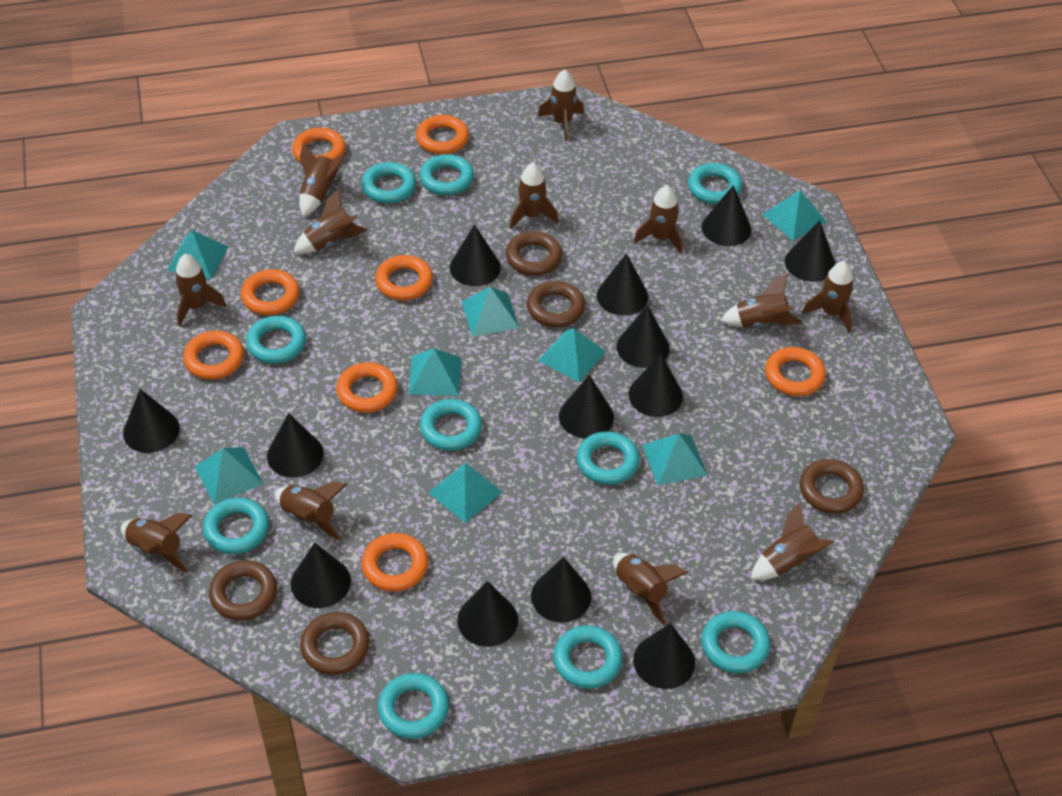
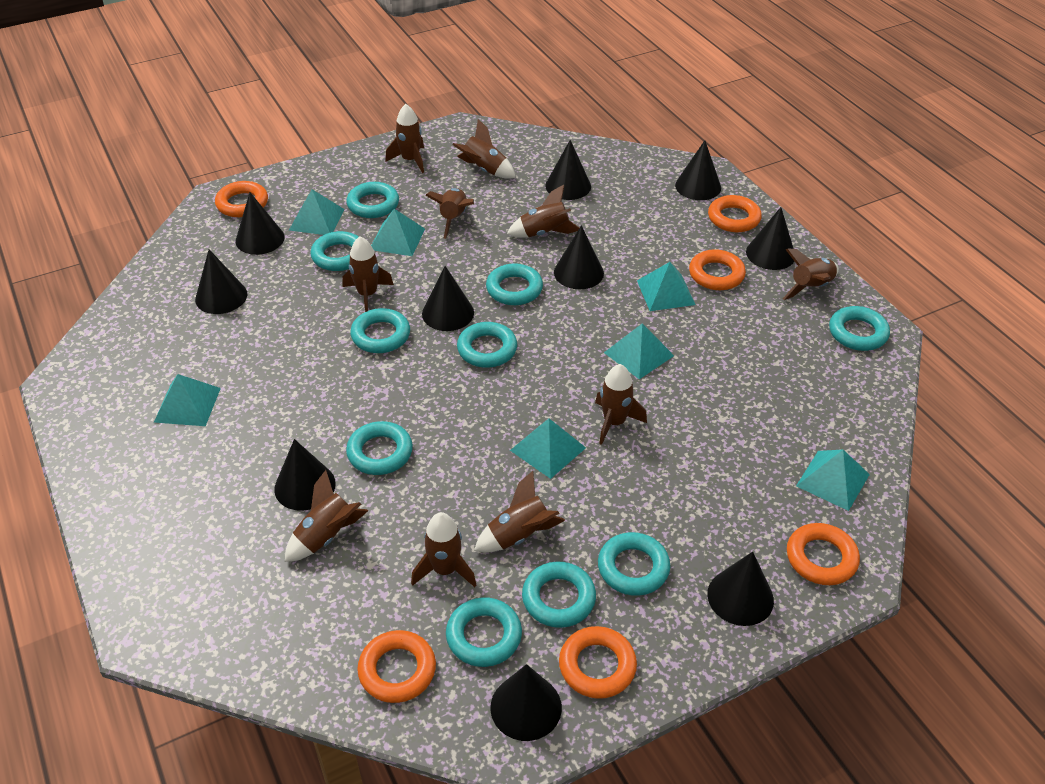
black cone: [123,389,180,453] [267,413,324,478] [291,543,351,608] [450,224,501,286] [457,581,518,647] [531,557,591,623] [559,375,614,439] [597,253,648,316] [616,305,670,368] [628,354,683,417] [633,623,695,689] [702,185,751,246] [785,220,835,282] = 13 -> [195,249,247,314] [236,193,285,255] [274,439,336,511] [422,266,474,331] [490,664,562,741] [545,140,591,200] [554,225,604,289] [675,140,721,200] [707,551,774,626] [746,207,794,270] = 10
brown ring: [209,560,277,621] [300,612,370,675] [506,231,562,276] [527,281,585,327] [800,459,864,514] = 5 -> none = 0
brown rocket: [121,513,193,572] [175,254,227,326] [275,481,348,540] [293,189,367,254] [299,143,347,217] [510,163,559,229] [538,70,584,141] [613,553,688,625] [634,185,682,254] [720,273,802,327] [751,502,835,580] [802,261,854,333] = 12 -> [285,470,368,562] [342,236,394,312] [385,104,424,173] [411,512,476,587] [425,188,474,239] [453,119,516,179] [474,471,565,553] [507,185,579,238] [595,364,647,445] [783,248,839,300] = 10
orange ring: [183,331,244,380] [241,269,299,315] [292,128,346,164] [336,362,398,413] [361,533,428,592] [375,255,433,300] [416,115,469,154] [765,347,826,396] = 8 -> [215,181,268,217] [357,630,436,703] [559,626,637,699] [689,249,746,290] [708,195,762,232] [787,523,860,585] = 6
turquoise pyramid: [167,230,228,279] [194,447,263,504] [409,348,461,396] [428,462,502,523] [462,287,520,337] [538,328,606,382] [642,433,707,486] [762,190,827,241] = 8 -> [154,374,221,426] [289,189,345,235] [371,209,425,256] [510,419,586,479] [604,323,674,379] [637,262,696,311] [796,450,870,511] = 7

